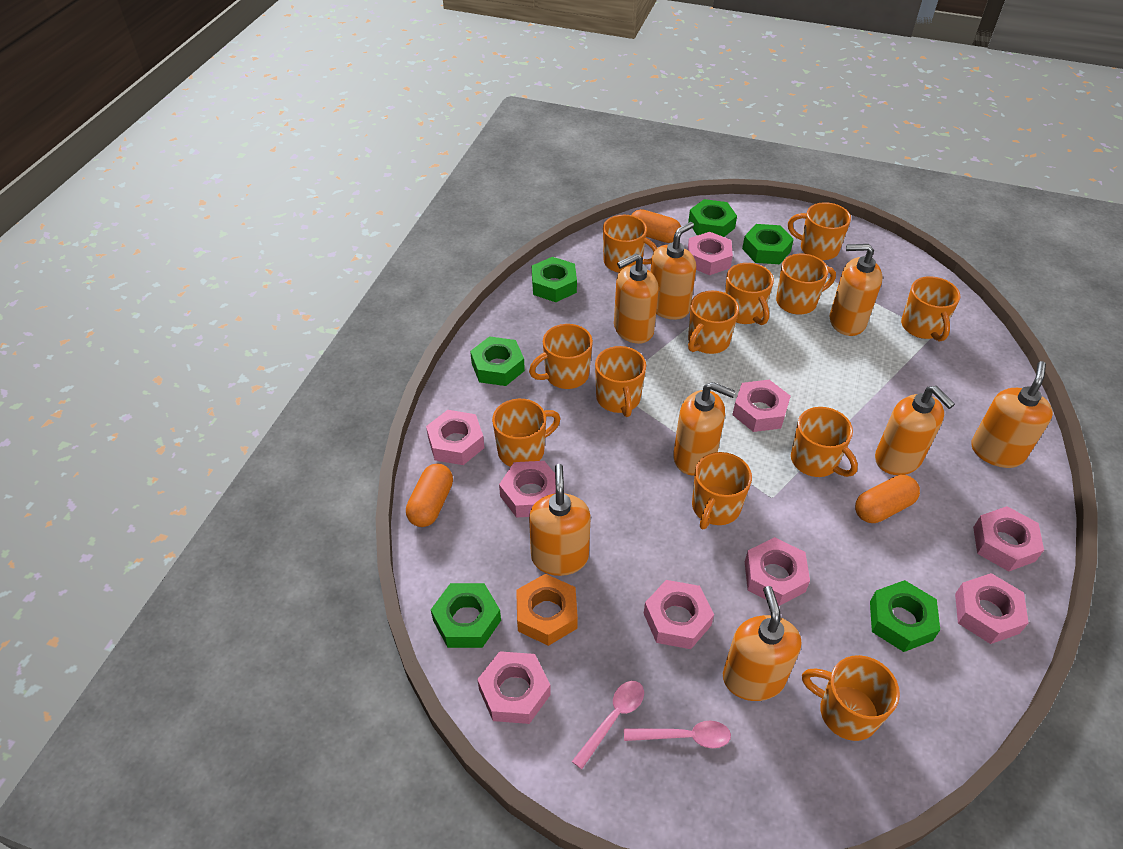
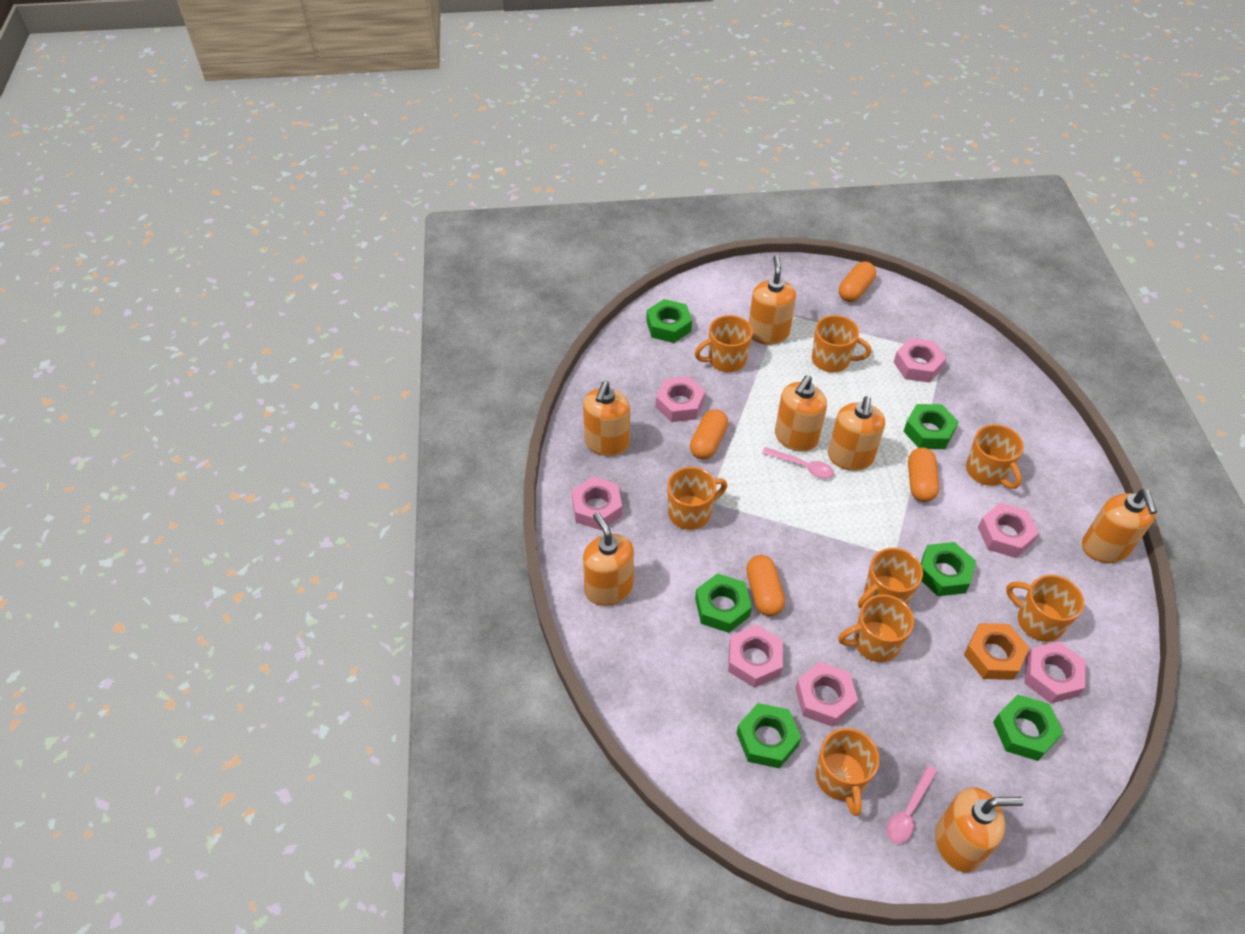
orange capsule: [406,464,453,527] [631,209,681,243] [855,475,920,523] = 3 -> [690,409,728,459] [746,555,785,616] [839,261,876,302] [908,447,939,502] = 4
orange mug: [492,399,561,467] [529,324,593,389] [595,346,646,417] [603,215,657,273] [688,291,739,354] [692,452,752,529] [725,263,774,325] [776,254,836,315] [788,202,851,260] [791,407,858,477] [802,655,900,741] [901,276,961,341] = 12 -> [667,467,727,530] [695,315,753,372] [812,315,871,372] [816,728,880,816] [838,594,914,662] [858,548,923,608] [966,424,1024,489] [1006,575,1084,642] = 8
orange soap dispenser: [529,464,591,576] [614,253,659,344] [650,222,696,320] [673,382,736,476] [723,586,801,701] [830,244,882,336] [875,386,955,475] [971,361,1053,468] = 8 -> [583,381,630,456] [583,512,634,606] [749,255,796,345] [775,375,827,452] [828,396,885,471] [935,787,1024,873] [1082,489,1157,563] = 7
pink nut: [426,410,485,465] [477,651,551,724] [499,461,556,518] [644,580,714,649] [687,232,733,275] [732,380,791,432] [745,537,810,606] [955,573,1029,644] [973,506,1044,571] = 9 -> [572,477,622,530] [655,376,705,422] [728,625,783,687] [795,662,858,727] [894,338,946,383] [978,503,1039,558] [1024,641,1086,703] = 7

